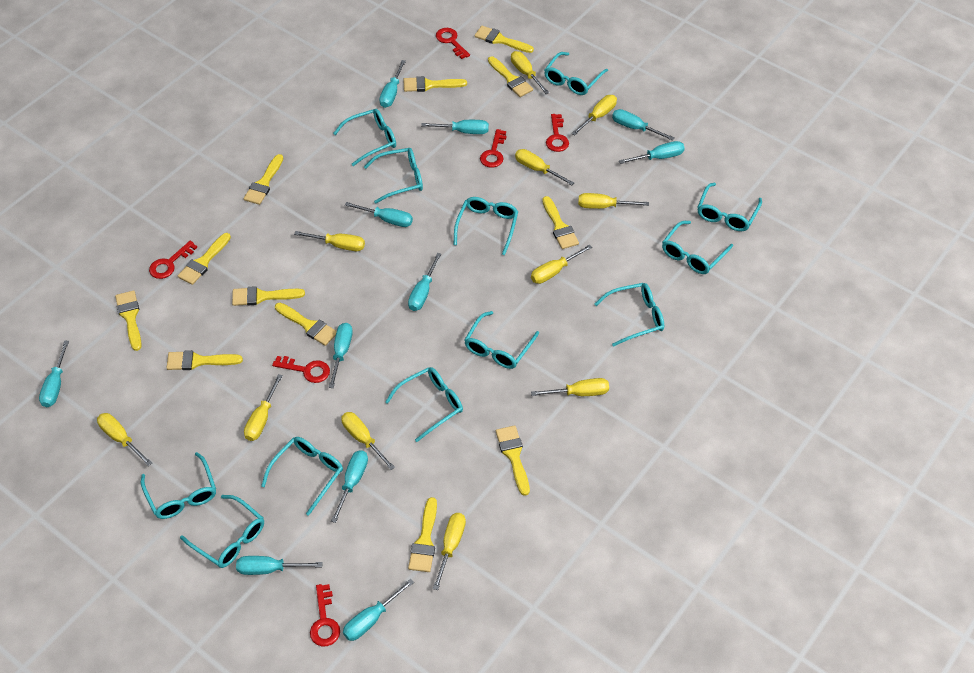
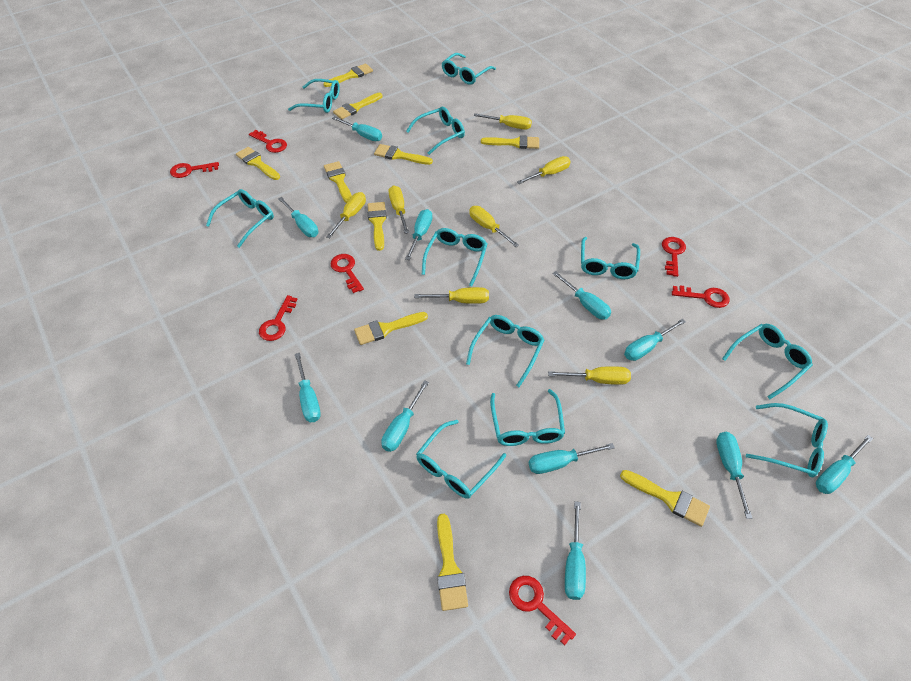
red key: [149,241,197,279] [272,356,330,383] [310,584,340,646] [436,28,470,59] [480,129,507,168] [546,114,569,152] = 6 -> [170,162,219,178] [249,130,287,153] [259,295,298,341] [330,254,364,293] [509,576,576,646] [662,237,686,277] [672,285,730,308] = 7
turquoise glasses: [141,452,216,519] [180,495,264,568] [261,437,343,516] [333,109,396,166] [364,148,423,204] [385,367,463,442] [454,197,518,255] [464,311,539,369] [544,52,608,95] [595,283,664,347] [662,221,733,274] [697,183,762,231] = 12 -> [206,189,274,248] [288,79,340,113] [406,107,465,155] [416,420,506,499] [422,228,487,286] [441,53,496,85] [466,315,545,387] [490,389,565,446] [581,237,640,279] [722,324,813,399] [746,403,828,477] = 11
yellow brush: [115,290,142,351] [166,350,243,370] [178,233,231,285] [232,286,305,306] [243,154,283,205] [275,303,337,346] [404,76,467,92] [408,497,437,572] [474,26,534,53] [488,56,533,97] [496,425,530,496] [542,196,579,249] = 12 -> [236,147,280,180] [323,64,373,87] [324,161,352,203] [333,93,383,119] [354,312,428,345] [368,202,387,251] [374,144,433,165] [437,514,468,611] [481,135,539,149] [620,470,710,527] = 10
yellow screwdriver: [97,413,152,466] [244,374,283,441] [294,231,365,251] [341,412,395,470] [433,513,466,590] [511,51,549,94] [515,149,574,185] [531,244,592,284] [531,378,609,396] [571,95,617,136] [578,193,649,209] = 11 -> [326,192,366,239] [389,185,409,234] [414,287,489,304] [469,206,519,247] [474,113,532,130] [517,156,571,184] [548,366,631,385] = 7

